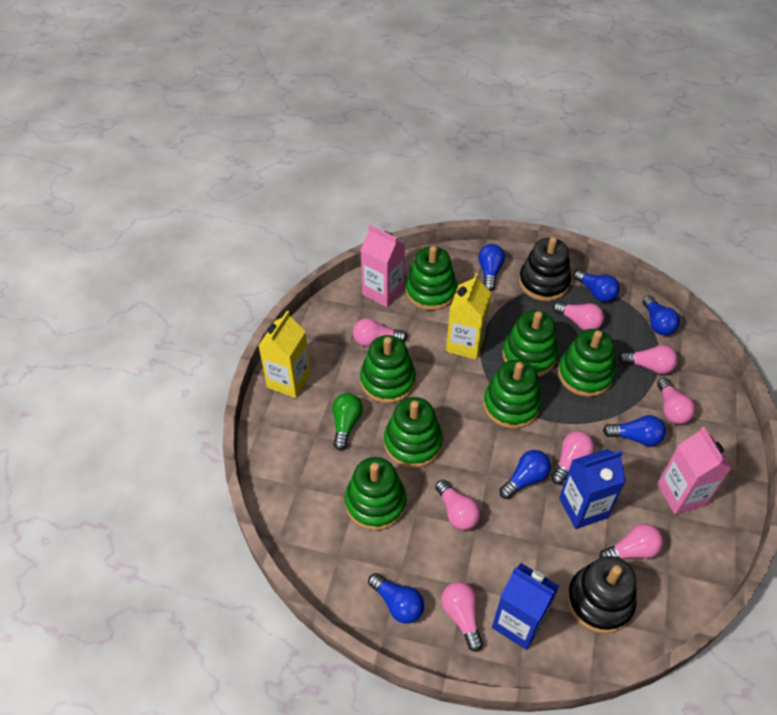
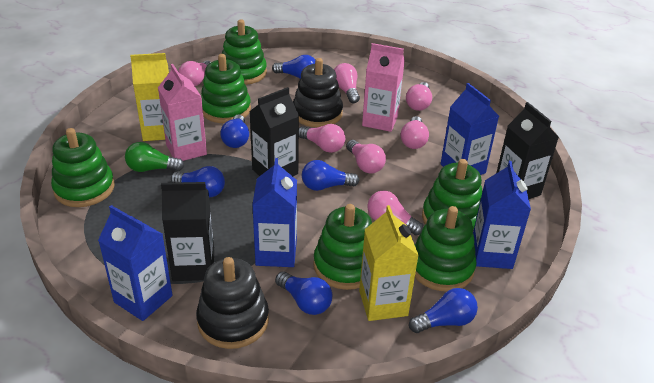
black carton: none = 0 -> [161,182,215,281] [249,87,299,176] [496,102,559,199] = 3
blue carton: [492,563,559,650] [559,449,626,529] = 2 -> [98,205,173,321] [252,158,297,267] [441,83,499,175] [473,161,531,269] = 4
green stacking toy: [345,457,407,531] [360,335,416,403] [384,397,443,468] [405,246,457,311] [483,359,541,429] [502,310,558,377] [558,329,615,397] = 7 -> [51,128,115,207] [201,54,251,123] [222,20,267,85] [313,204,372,290] [415,206,477,291] [422,159,483,231] = 6
pink light bulb: [353,318,407,347] [435,480,481,530] [441,582,483,652] [551,431,595,484] [553,301,604,330] [599,524,663,559] [619,345,678,374] [657,378,695,424] = 8 -> [178,60,211,86] [299,124,345,153] [334,63,360,103] [346,140,386,174] [367,191,424,236] [401,116,429,149] [406,82,432,111] = 7

